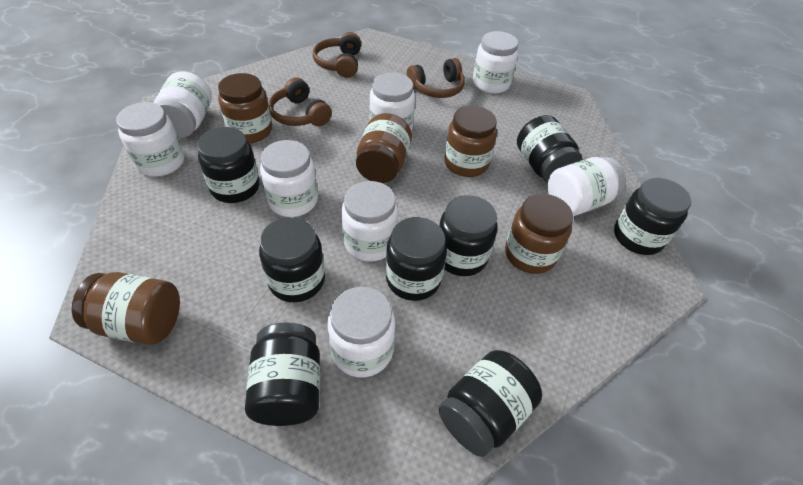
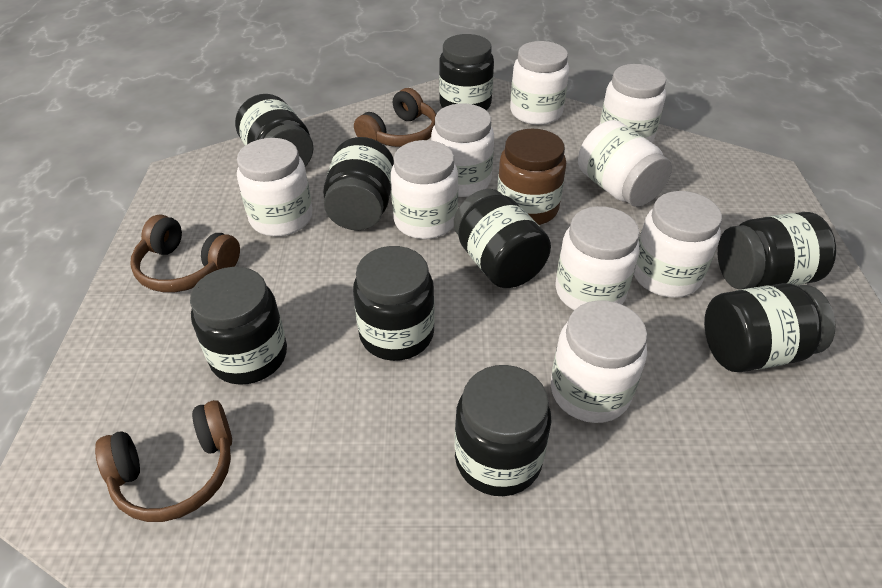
black jar: [197,127,260,203] [245,322,320,426] [259,217,325,302] [386,217,447,301] [439,195,497,276] [439,350,542,457] [517,115,583,183] [614,178,691,255] = 8 -> [190,267,287,385] [235,94,313,166] [323,137,394,230] [353,246,435,361] [439,34,494,110] [454,189,551,288] [455,365,551,496] [704,283,836,372] [718,212,836,289] = 9
brown jar: [72,272,180,345] [218,73,272,143] [356,113,412,183] [444,106,497,177] [505,194,573,274] = 5 -> [497,129,566,225] = 1
white jar: [116,102,184,177] [154,71,212,138] [260,140,318,217] [327,287,395,378] [341,181,398,262] [369,72,415,131] [473,31,518,94] [548,156,626,216] = 8 -> [237,138,313,237] [391,140,458,239] [431,103,494,197] [510,41,569,125] [551,300,647,423] [556,206,640,310] [578,120,672,207] [600,64,666,143] [634,191,722,298] = 9

